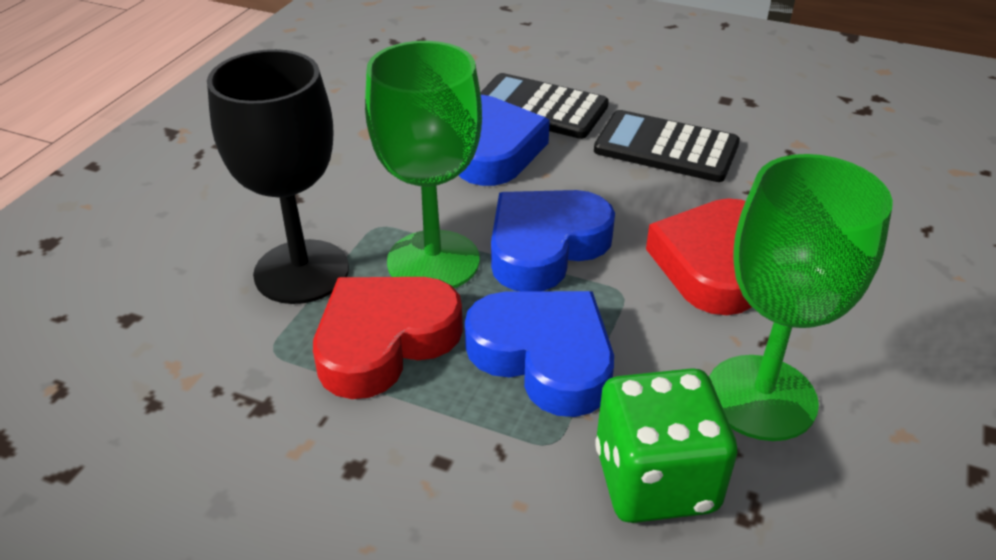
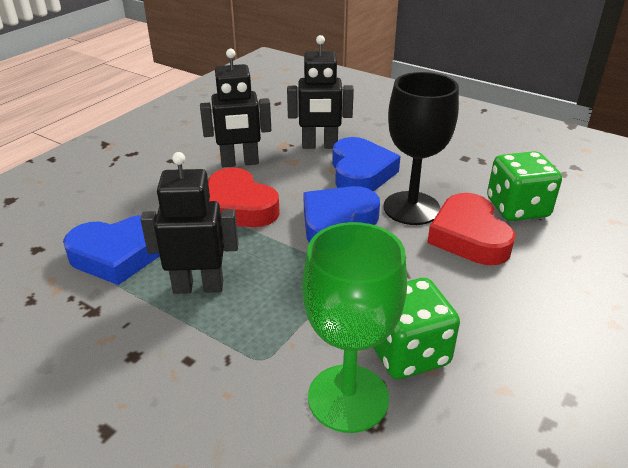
black calculator: [480,73,609,139] [594,110,740,182] = 2 -> none = 0
black robot: none = 0 -> [140,152,238,294] [200,49,271,167] [287,35,354,149] = 3
green dice: [595,368,738,523] = 1 -> [373,278,460,379] [487,151,562,221] = 2
green goblet: [365,41,482,288] [709,154,893,441] = 2 -> [302,222,407,433] = 1

